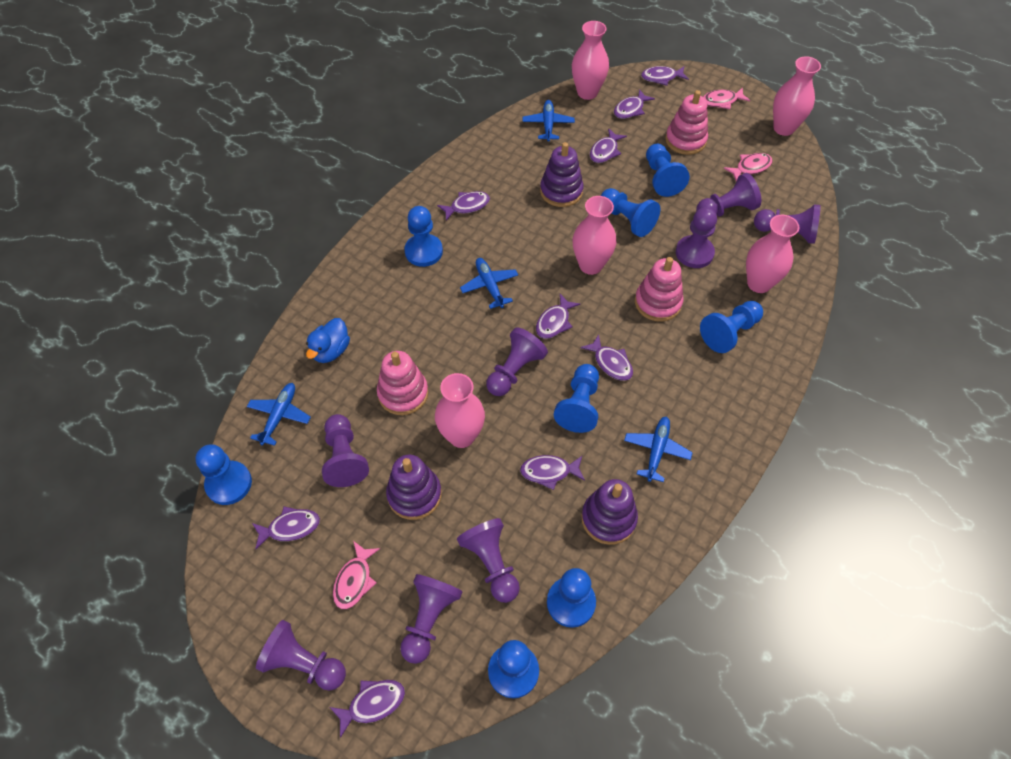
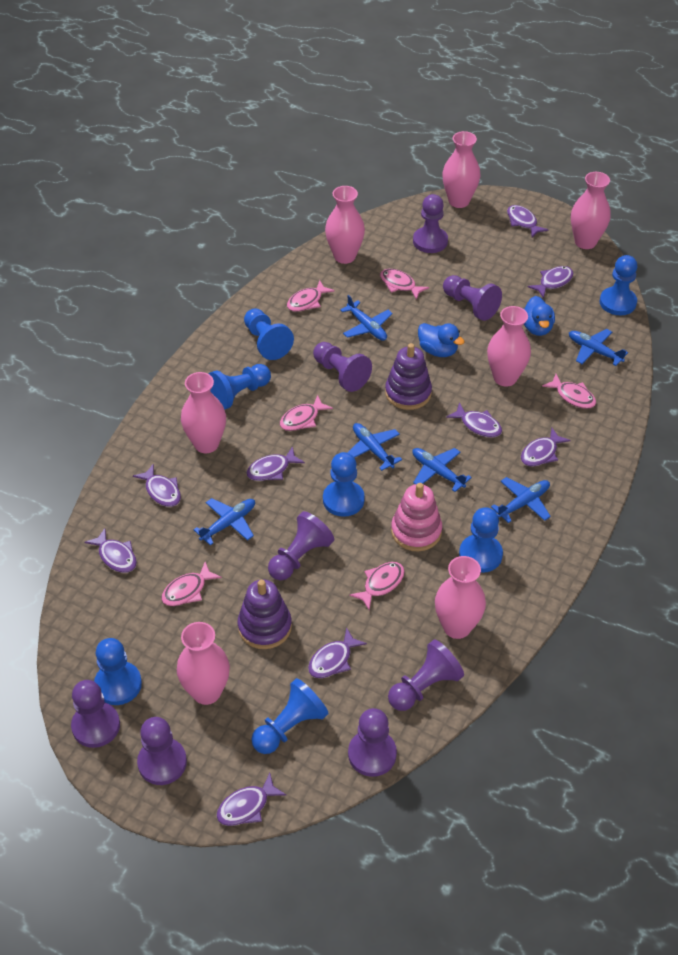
blue duck: [306,318,350,363] = 1 -> [418,323,465,357] [523,296,555,336] = 2
blue pawn: [195,444,252,505] [404,206,443,267] [488,640,539,698] [547,568,596,628] [554,364,599,433] [601,188,660,237] [646,144,690,197] [700,301,763,353] = 8 -> [94,638,142,705] [209,364,271,410] [244,308,294,360] [251,678,329,754] [323,452,365,517] [459,507,503,573] [600,255,637,315] = 7
blue plane: [247,383,311,446] [460,258,518,309] [522,100,575,142] [624,417,693,482] = 4 -> [194,498,255,545] [340,295,393,341] [347,423,402,471] [412,448,472,492] [491,477,551,523] [569,329,628,366] = 6
pink fish: [333,541,380,609] [703,87,750,109] [723,153,773,182] = 3 -> [161,562,222,606] [280,395,333,431] [287,280,335,312] [349,562,405,610] [380,269,429,300] [542,374,596,409] = 6
pink stacking toy: [377,351,428,415] [635,257,683,322] [665,90,708,155] = 3 -> [391,483,442,551] = 1
pink vase: [435,373,485,448] [572,21,609,100] [573,196,616,275] [746,215,799,293] [773,56,821,136] = 5 -> [177,622,230,705] [181,372,226,453] [325,186,365,264] [435,556,486,639] [442,131,480,208] [487,306,531,387] [571,172,611,249] = 7
purple stacking toy: [386,455,442,520] [540,142,584,207] [581,479,638,545] = 3 -> [237,579,292,649] [385,343,432,410] = 2

